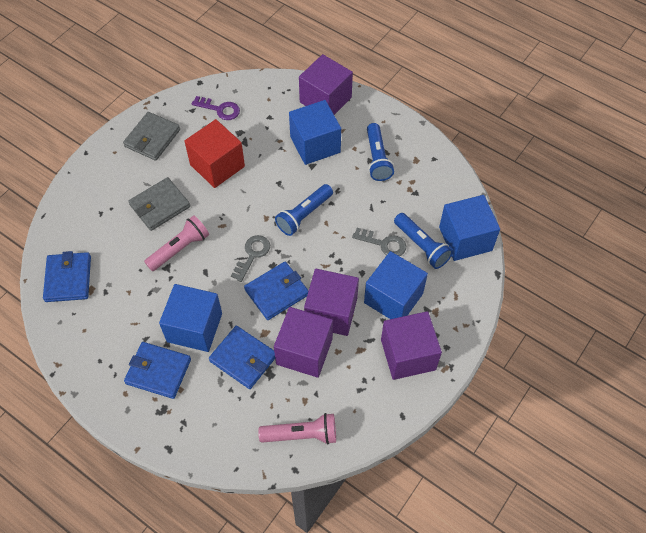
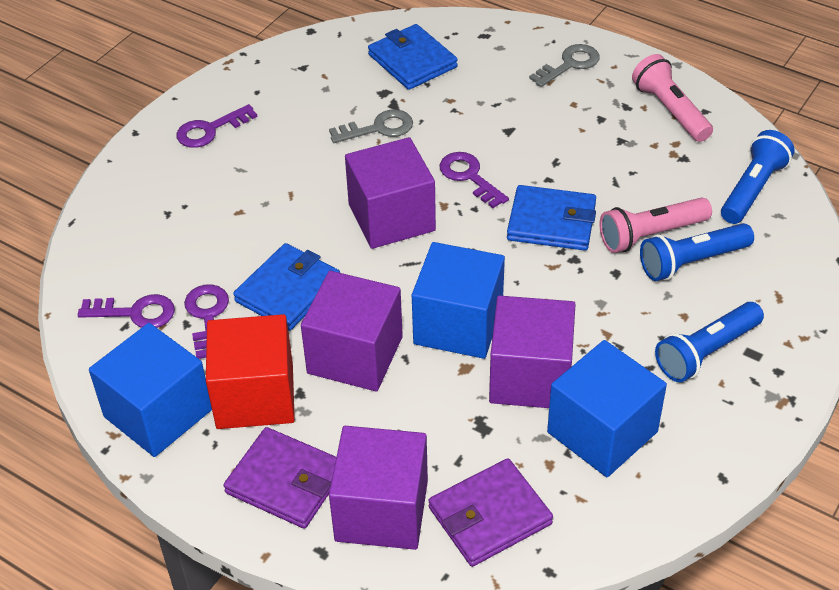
blue cube: [159,284,222,352] [289,100,341,165] [364,251,428,319] [439,195,500,261] = 4 -> [89,323,212,457] [412,242,505,359] [547,340,667,477] = 3
blue wallet: [43,251,91,302] [124,342,191,399] [209,326,275,389] [244,261,309,320] = 4 -> [233,243,340,331] [368,24,458,90] [507,185,596,251] = 3
grey wallet: [123,112,180,161] [128,177,190,231] = 2 -> none = 0
purple key: [192,96,240,120] = 1 -> [78,294,175,328] [176,104,258,148] [184,284,229,359] [440,152,509,208] = 4
purple wallet: none = 0 -> [223,427,336,529] [428,458,553,567] = 2

